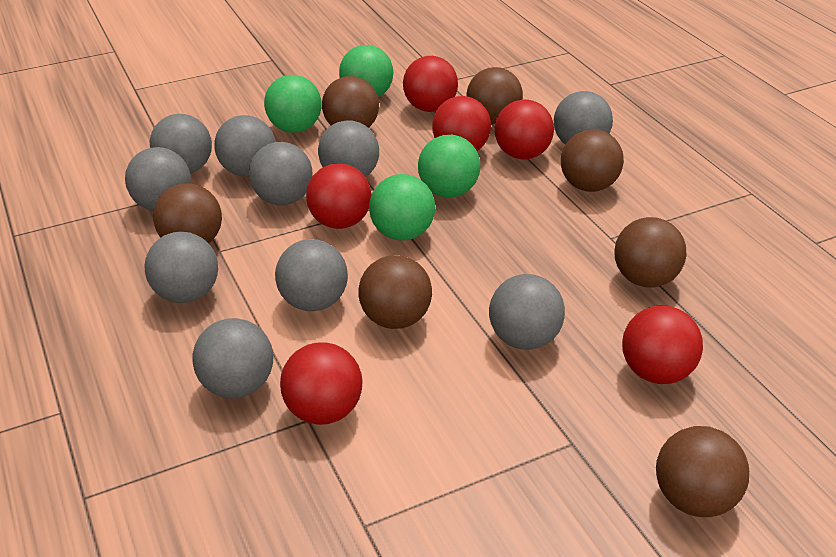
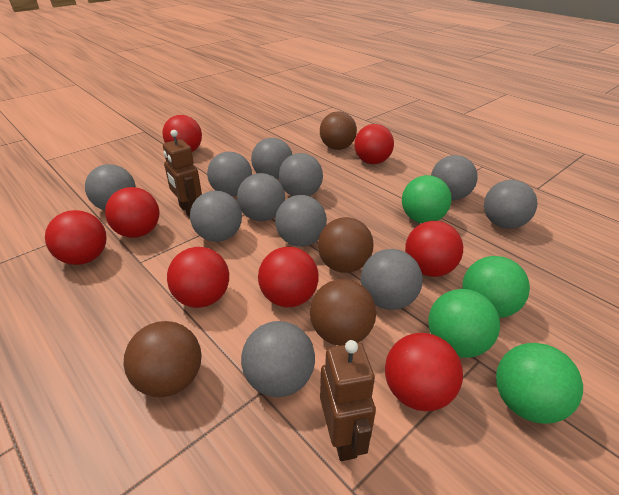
brown ball: [153,183,222,243] [322,76,379,128] [358,255,432,329] [466,67,523,124] [561,129,624,192] [614,217,686,287] [656,426,749,517] = 7 -> [124,321,201,397] [310,279,376,346] [318,217,374,273] [320,111,357,150] = 4
brown robot: none = 0 -> [163,130,202,218] [320,340,376,461] = 2
grey ball: [125,147,191,211] [144,232,218,303] [150,114,212,174] [193,318,273,398] [214,115,276,177] [249,142,313,205] [275,239,348,311] [318,120,379,177] [489,274,565,350] [554,91,613,144] = 10 -> [85,164,136,210] [190,191,242,242] [207,151,252,196] [237,173,285,221] [241,321,315,397] [251,138,293,180] [275,195,327,247] [279,153,323,196] [361,249,423,310] [431,155,478,200] [484,180,537,229] = 11
red ball: [280,343,363,425] [306,163,371,229] [403,56,458,112] [432,96,491,151] [494,100,554,159] [622,306,703,384] = 6 -> [45,210,107,265] [105,187,159,238] [162,115,202,152] [167,247,229,308] [258,247,319,307] [354,124,394,164] [385,333,463,411] [405,221,463,277] = 8

